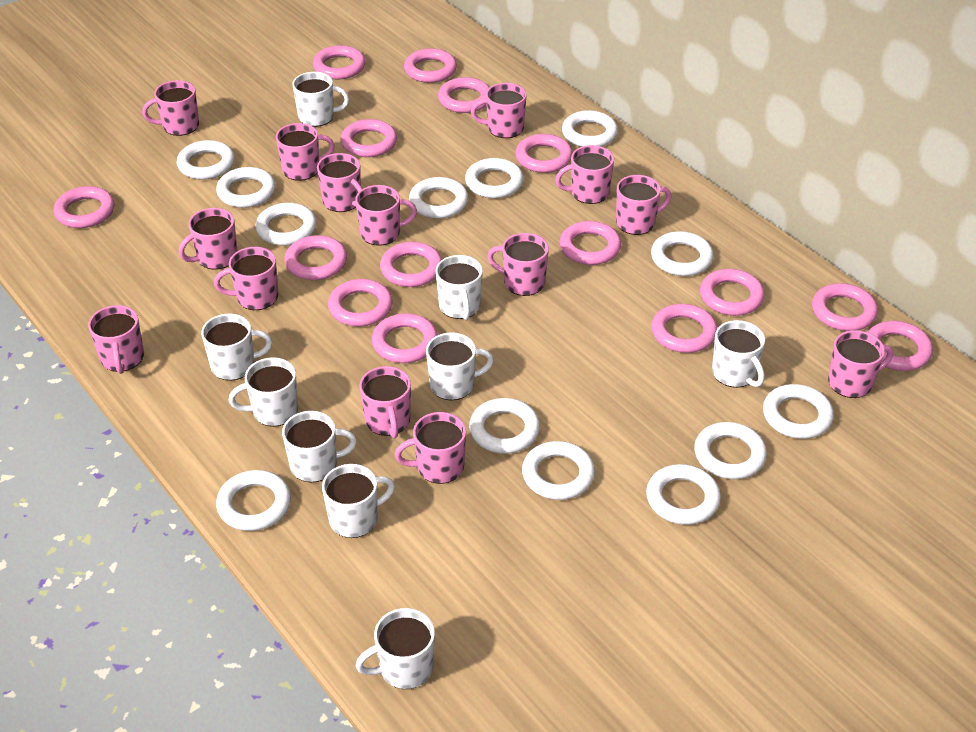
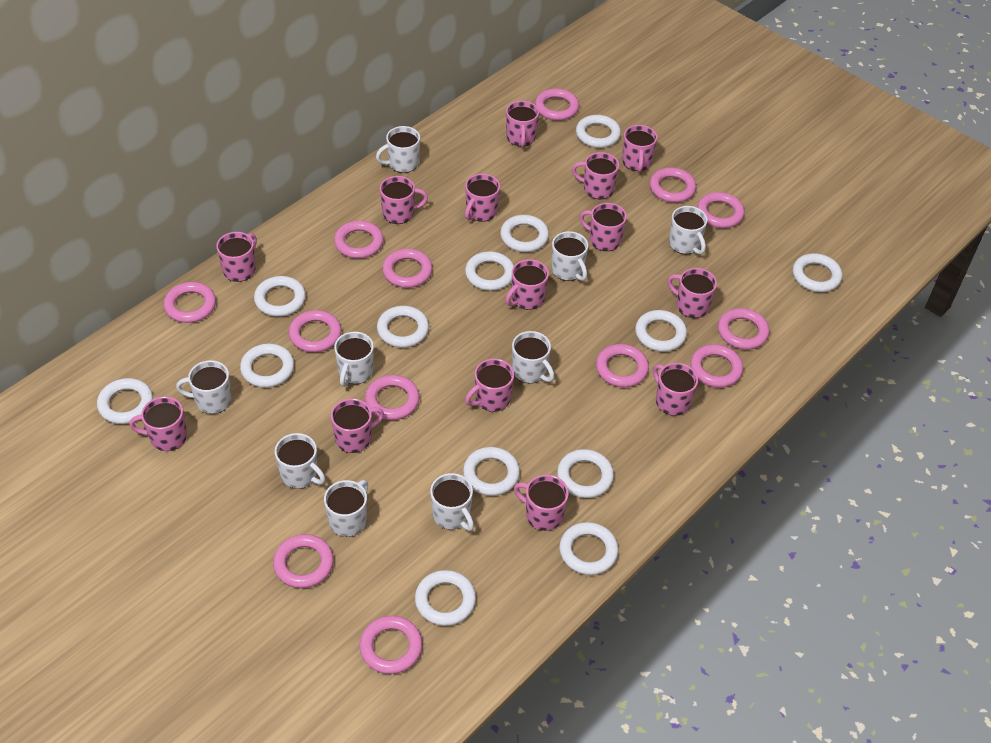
pink ring: [54,186,115,228] [285,235,347,280] [313,45,365,79] [328,279,393,327] [341,119,397,157] [372,313,438,363] [380,242,442,287] [404,48,457,83] [438,77,490,113] [515,134,572,173] [560,221,621,265] [651,304,717,353] [700,269,764,316] [812,283,878,331] [868,321,933,371] = 15 -> [164,282,216,323] [273,534,334,588] [289,310,341,352] [334,221,384,259] [360,616,422,674] [365,375,420,420] [382,249,433,288] [535,88,579,121] [596,344,649,387] [650,167,696,203] [690,344,743,388] [697,192,745,228] [718,308,769,350] = 13

